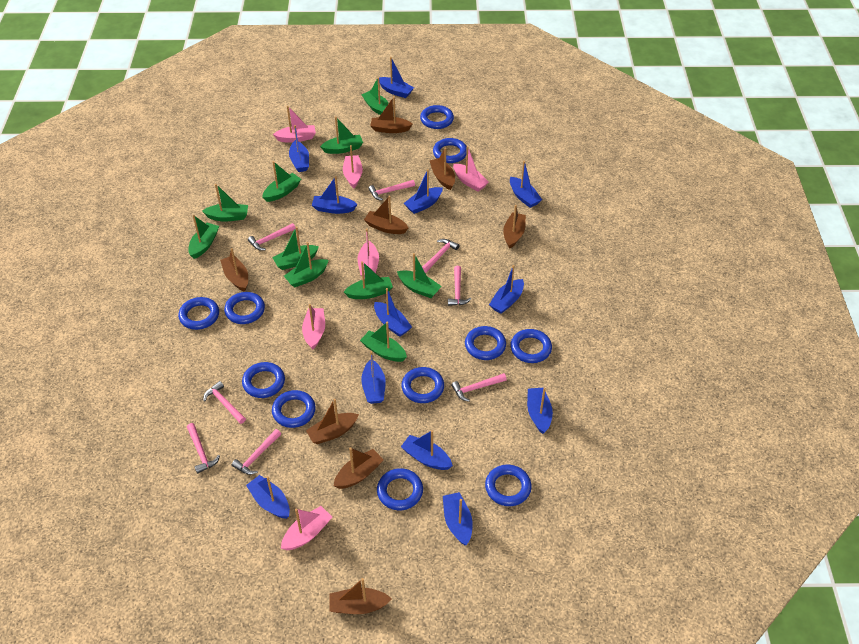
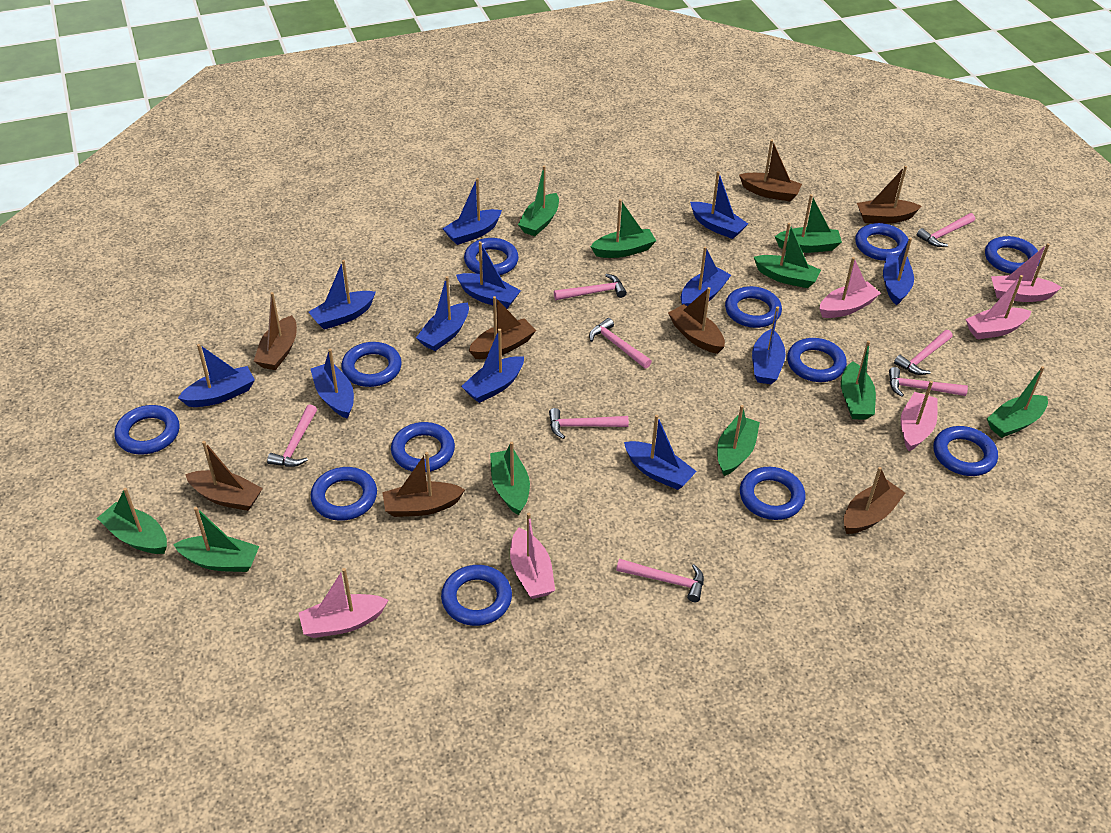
blue ring: [178,297,219,330] [224,292,265,324] [242,362,285,398] [272,390,316,428] [377,468,423,510] [402,367,444,403] [420,105,454,129] [433,138,467,163] [465,326,506,360] [485,465,532,506] [510,329,552,363] = 11 -> [114,405,180,455] [310,467,377,521] [341,342,402,387] [391,422,455,472] [441,565,512,626] [464,238,519,275] [725,286,782,328] [740,467,806,520] [787,338,847,382] [855,223,909,261] [934,426,998,476] [985,236,1040,274] = 12

